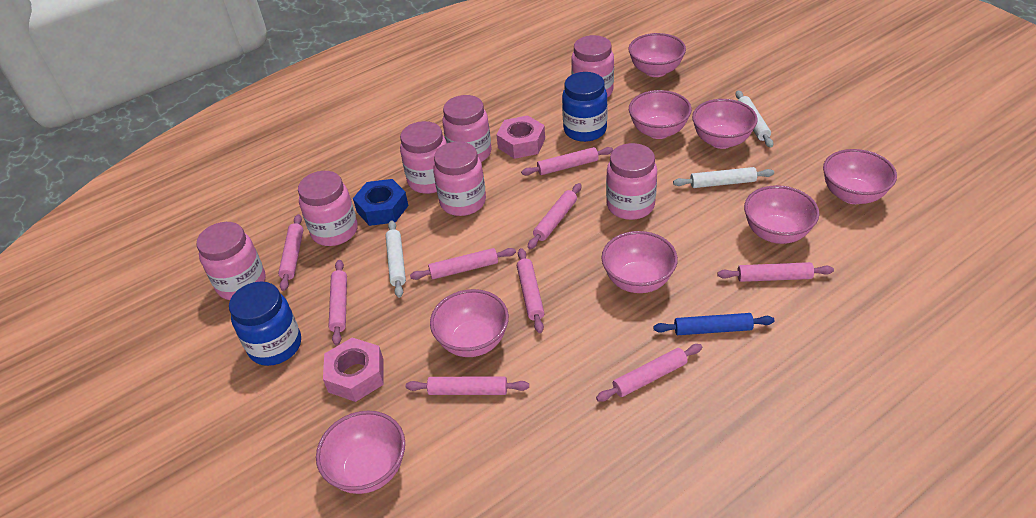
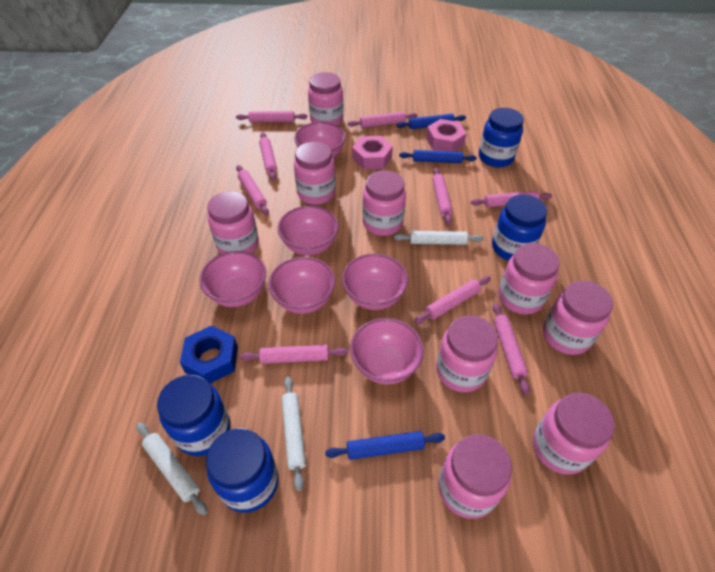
blue jar: [229,281,301,366] [562,72,608,142] = 2 -> [157,375,230,456] [206,428,279,513] [479,108,524,167] [492,194,547,261] = 4
blue rolling pin: [653,313,775,335] = 1 -> [325,431,445,460] [397,114,466,129] [399,150,477,163] = 3
pink bowl: [316,411,405,494] [430,289,509,357] [601,231,678,293] [628,33,686,77] [629,90,692,139] [692,99,758,149] [744,185,819,244] [823,149,897,204] = 8 -> [199,251,266,307] [268,257,335,314] [278,205,339,255] [294,122,346,158] [342,254,408,310] [350,318,424,384] = 6
pink jar: [196,222,266,300] [298,171,358,246] [400,121,447,194] [433,141,486,216] [442,95,492,162] [571,35,614,98] [606,143,657,220] = 7 -> [207,191,259,254] [294,142,336,205] [308,72,344,126] [362,170,406,236] [436,315,498,392] [438,434,512,519] [499,243,560,314] [533,393,615,475] [543,280,613,355] = 9

